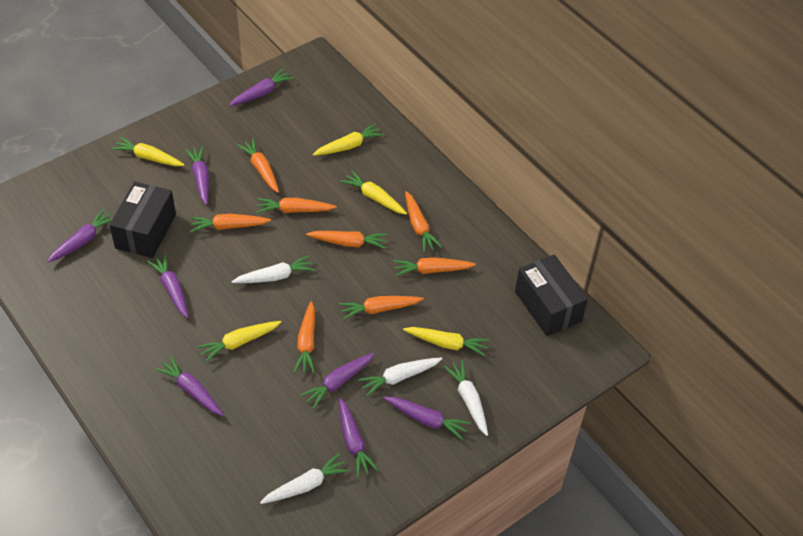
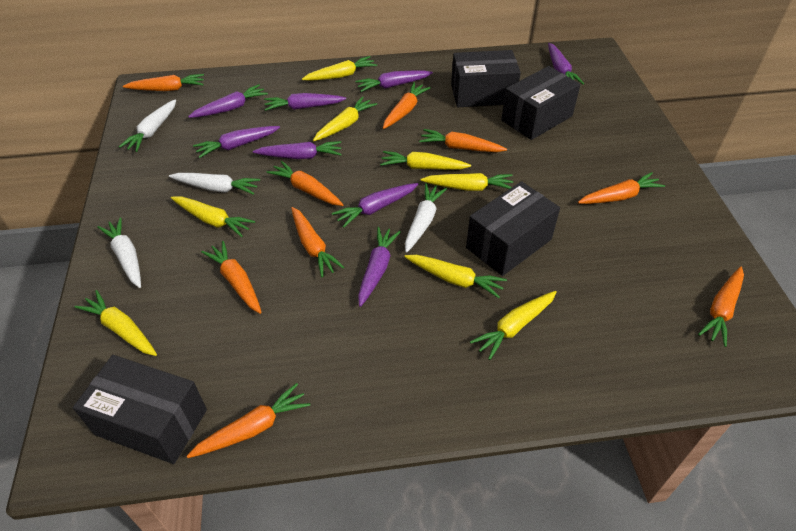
black box: [109,181,176,258] [515,254,588,336] = 2 -> [73,355,207,464] [451,50,521,107] [466,181,560,276] [501,66,581,140] = 4
orange carrot: [190,214,271,232] [237,138,279,193] [257,198,337,213] [294,301,315,374] [306,231,388,249] [339,296,424,320] [393,257,476,276] [405,191,442,252] = 8 -> [123,74,204,91] [187,383,310,458] [201,241,262,314] [267,161,344,206] [291,207,344,277] [383,82,431,129] [419,129,507,152] [578,172,665,204] [698,267,744,347] = 9
yellow carrot: [111,137,184,166] [197,321,281,362] [313,123,384,156] [340,170,407,215] [403,327,489,356] = 5 -> [75,290,157,356] [171,196,255,237] [302,56,377,81] [313,96,377,141] [380,151,471,170] [404,255,507,298] [421,173,513,191] [470,291,557,360] = 8

